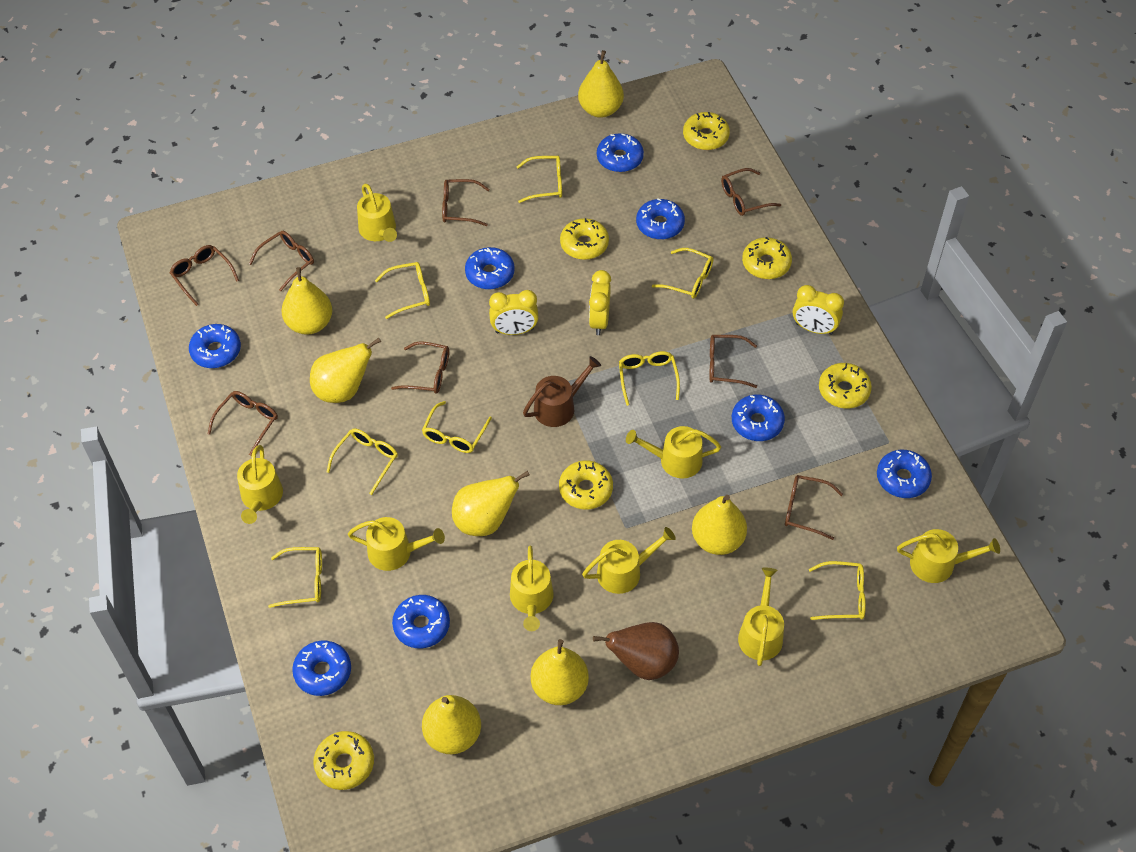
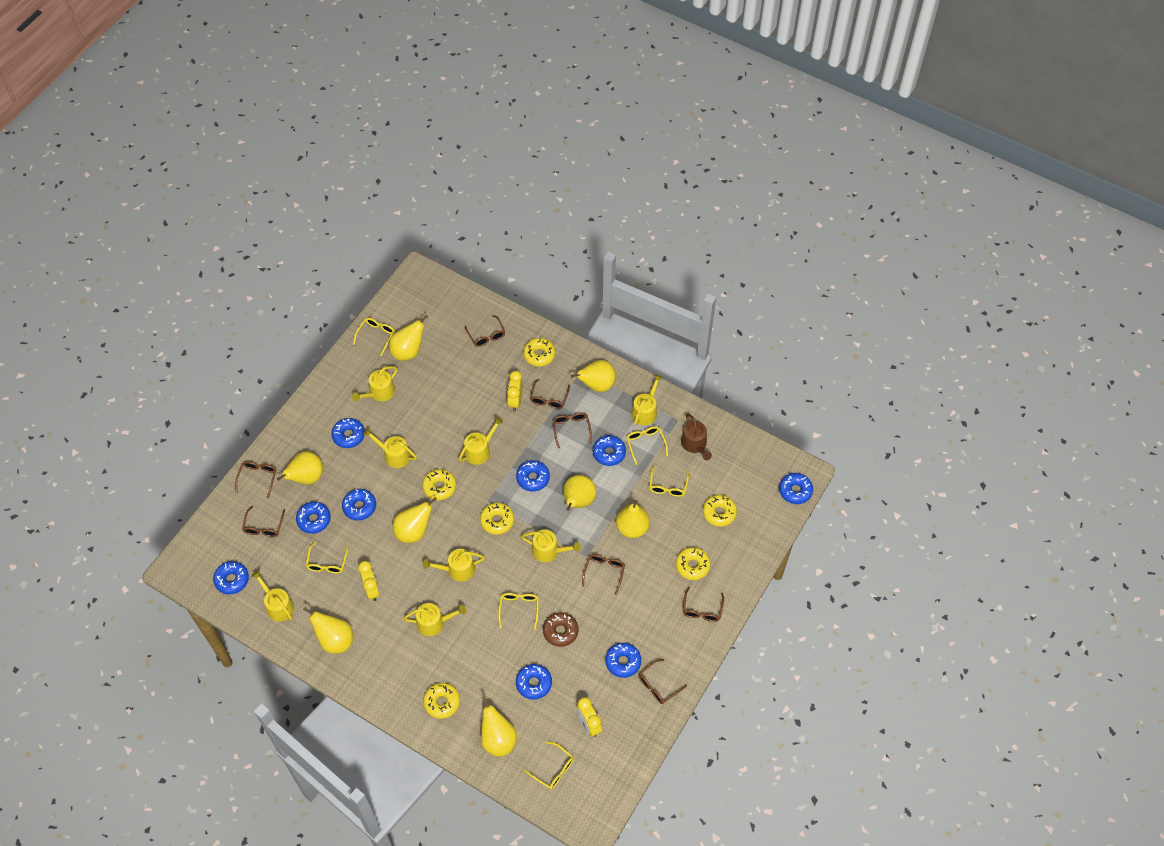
blue donut: [189,324,241,368] [292,641,351,696] [392,595,450,648] [465,247,515,289] [597,133,644,172] [636,198,685,240] [732,394,785,441] [877,450,932,498] = 8 -> [213,561,249,595] [296,502,331,534] [331,418,365,448] [342,489,376,521] [516,460,550,491] [516,664,552,700] [593,435,626,466] [605,643,641,678] [779,473,813,504] = 9
brown donut: none = 0 -> [543,612,579,647] = 1
brown pear: [593,622,679,680] = 1 -> none = 0
yellow glasses: [268,547,322,608] [326,429,398,495] [375,262,430,319] [422,401,492,453] [516,156,562,203] [619,351,680,406] [652,248,713,299] [809,561,866,620] = 8 -> [306,542,349,574] [353,318,395,356] [498,593,539,630] [524,741,574,789] [626,426,668,465] [649,465,689,497] = 6
yellow pear: [281,267,332,335] [310,338,381,403] [422,695,481,754] [452,471,530,536] [531,639,589,705] [578,50,624,118] [692,495,747,555] = 7 -> [277,451,323,484] [303,607,353,654] [389,314,429,361] [393,497,437,543] [481,696,517,757] [563,475,596,511] [571,360,616,392] [616,500,650,538] = 8

